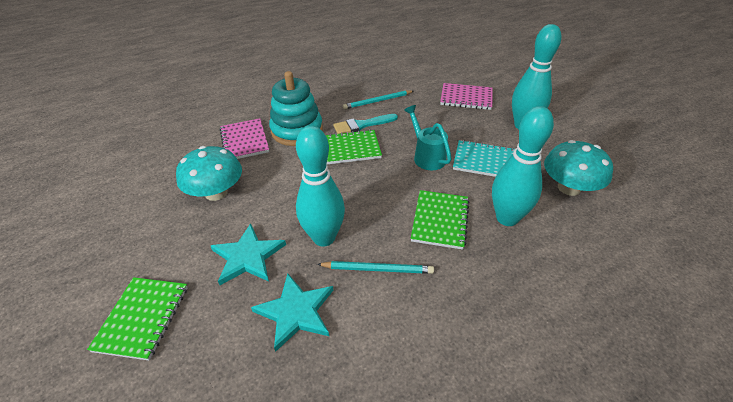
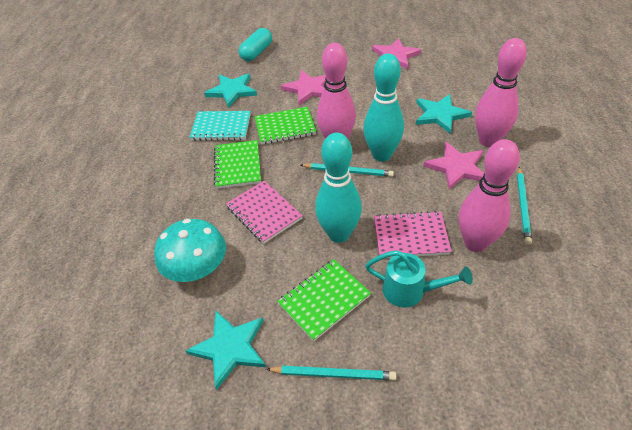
pink bowling pin: none = 0 -> [317,43,356,139] [459,139,520,252] [475,38,527,147] = 3
pink star: none = 0 -> [281,70,326,105] [372,38,421,69] [423,142,484,190] = 3
turquoise bowling pin: [296,126,345,247] [492,106,554,226] [512,24,561,129] = 3 -> [315,132,362,243] [363,53,404,162] = 2
turquoise brush: [333,114,398,134] = 1 -> none = 0
turquoise capsule: none = 0 -> [239,28,272,61] = 1
turquoise mushroom: [176,146,242,201] [544,140,613,196] = 2 -> [154,219,226,282] = 1
turquoise pencil: [317,261,434,274] [343,90,414,109] = 2 -> [266,366,396,380] [301,163,394,177] [517,167,532,245] = 3
turquoise stacking toy: [269,71,323,146] = 1 -> none = 0
turquoise star: [211,223,286,285] [251,274,333,352] = 2 -> [185,311,266,390] [204,74,257,108] [416,94,472,134] = 3

